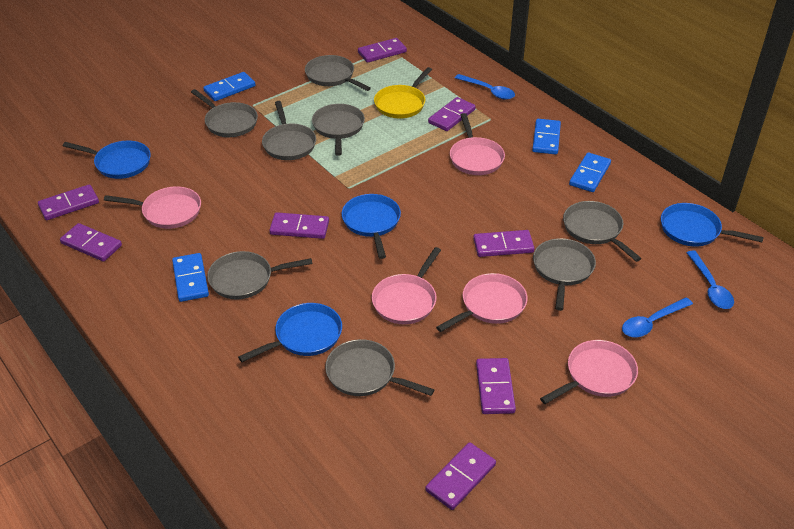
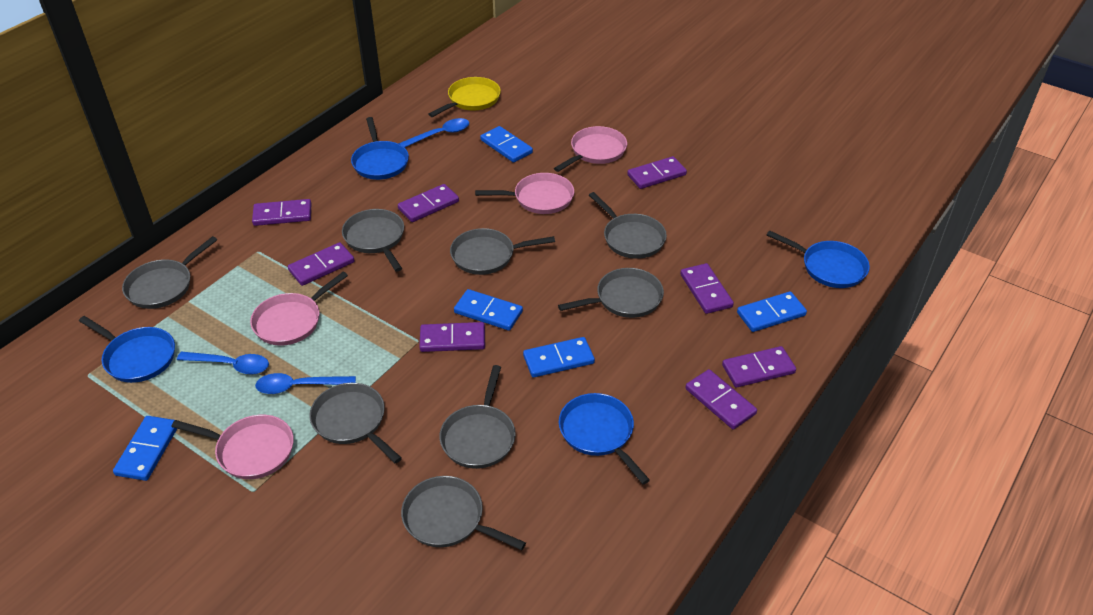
blue domino: [172,253,209,302] [203,72,256,101] [532,119,561,154] [569,152,611,192] = 4 -> [113,416,177,481] [454,289,523,331] [480,126,533,163] [523,337,595,378] [737,291,807,332] = 5
pink pan: [104,186,201,229] [372,247,441,324] [436,273,527,332] [450,113,505,175] [540,340,638,404] = 5 -> [171,415,294,479] [250,272,348,346] [475,173,574,214] [554,126,627,172] = 4

